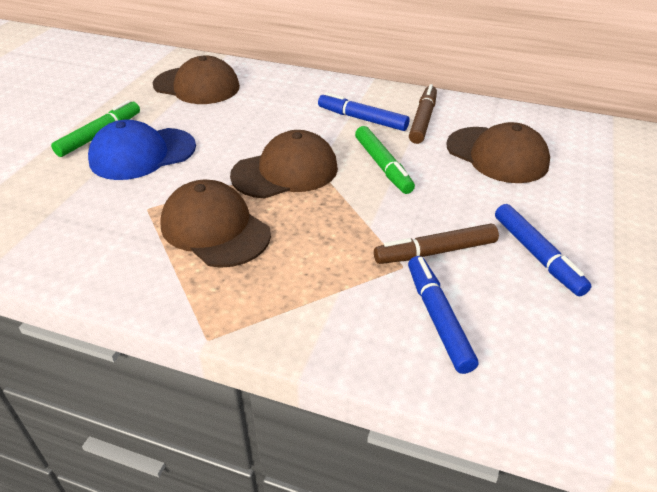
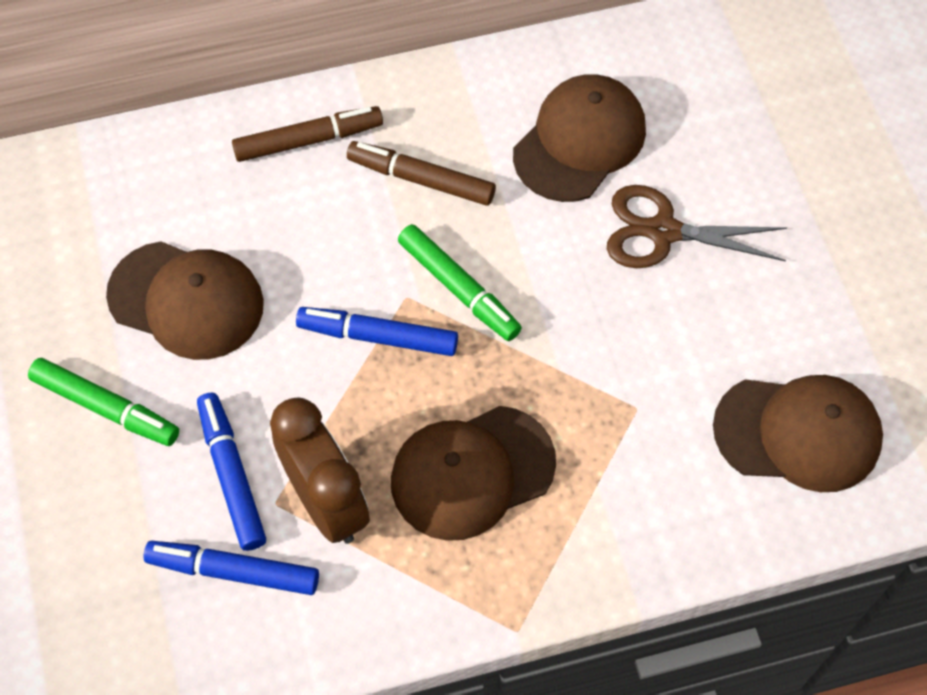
blue cap: [88,120,196,180] = 1 -> none = 0
brown clock: none = 0 -> [270,397,370,544] = 1
brown scissors: none = 0 -> [607,185,787,268] = 1

